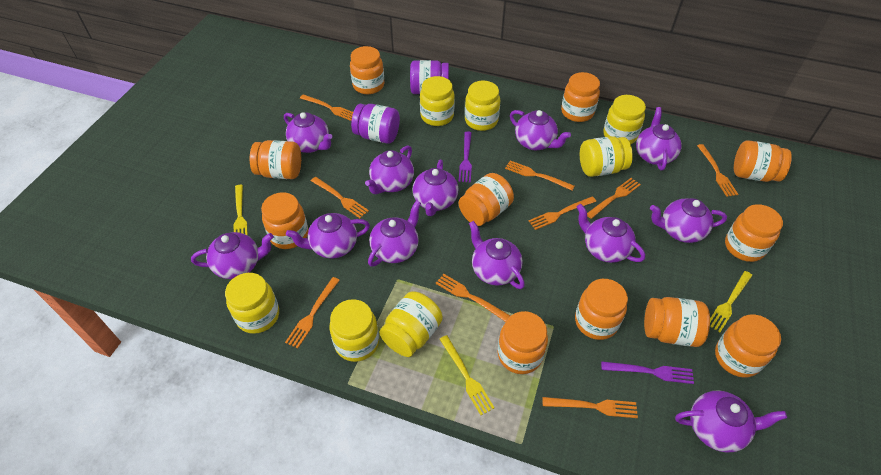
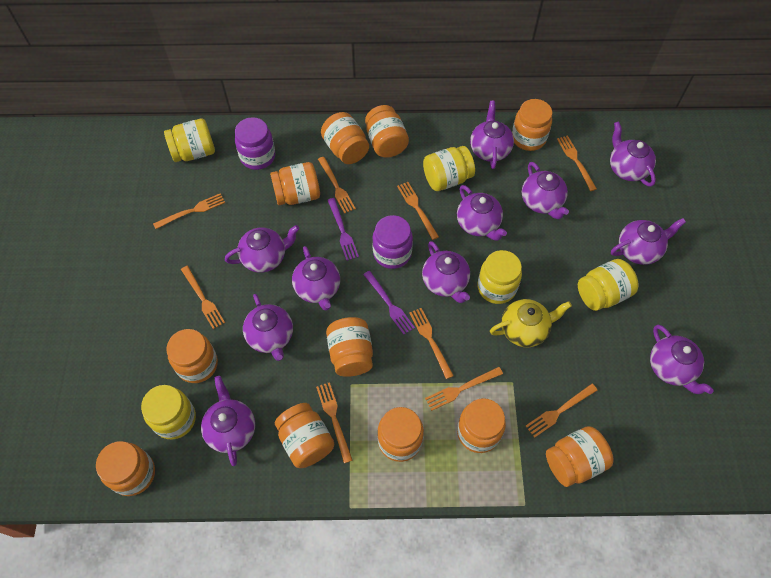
purple teapot: [191,232,274,279] [284,112,332,153] [286,213,370,258] [365,145,414,194] [368,200,421,267] [412,160,458,216] [469,221,525,289] [510,110,571,150] [577,204,645,263] [636,107,682,170] [650,198,727,243] [675,390,787,453] = 12 -> [201,376,255,466] [225,225,299,273] [243,294,293,361] [292,246,340,311] [422,241,470,303] [457,185,507,241] [470,101,514,169] [522,162,569,219] [610,122,656,187] [611,218,686,265] [650,325,714,394] = 11
yellow fork: [233,185,248,236] [439,335,495,415] [710,271,753,332] = 3 -> none = 0
yellow jar: [225,273,279,334] [329,299,379,362] [380,292,443,357] [420,76,455,126] [465,81,500,131] [580,136,633,177] [603,95,646,144] = 7 -> [141,385,196,439] [164,119,215,162] [423,146,475,191] [477,250,522,304] [578,259,638,311] = 5
yellow teapot: none = 0 -> [490,299,572,348] = 1

